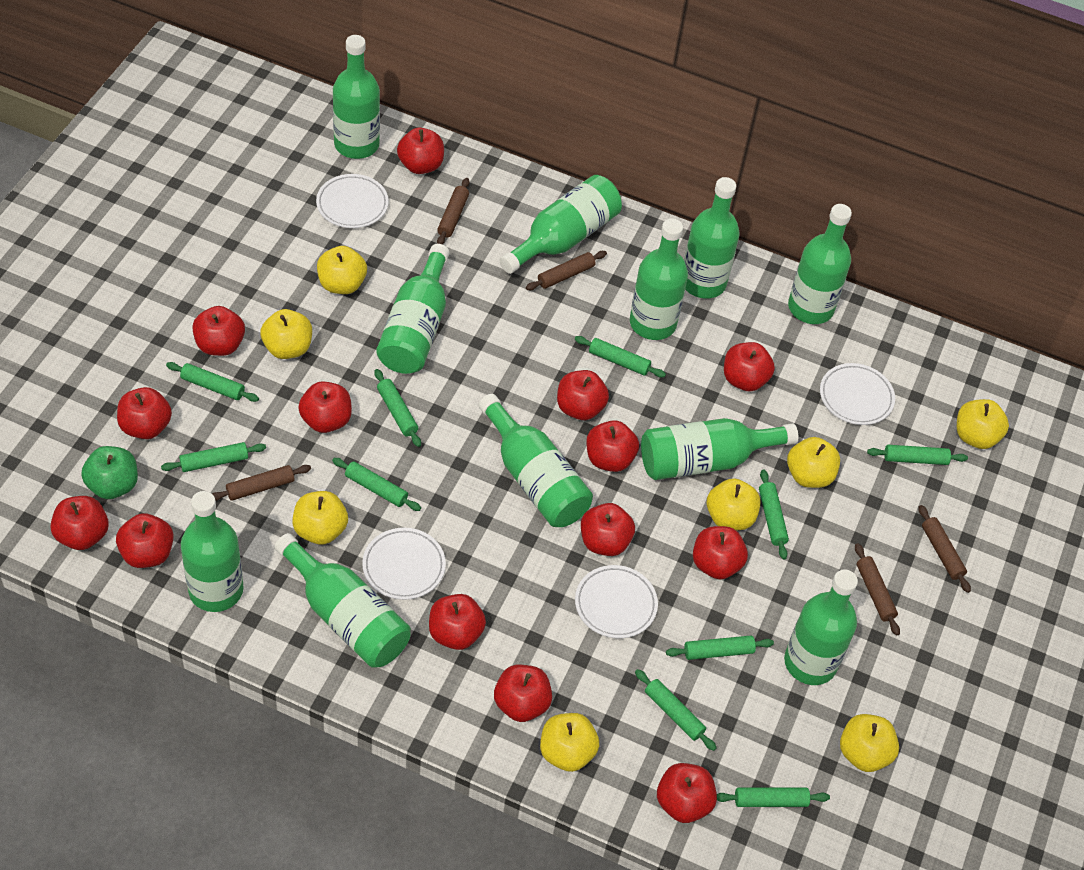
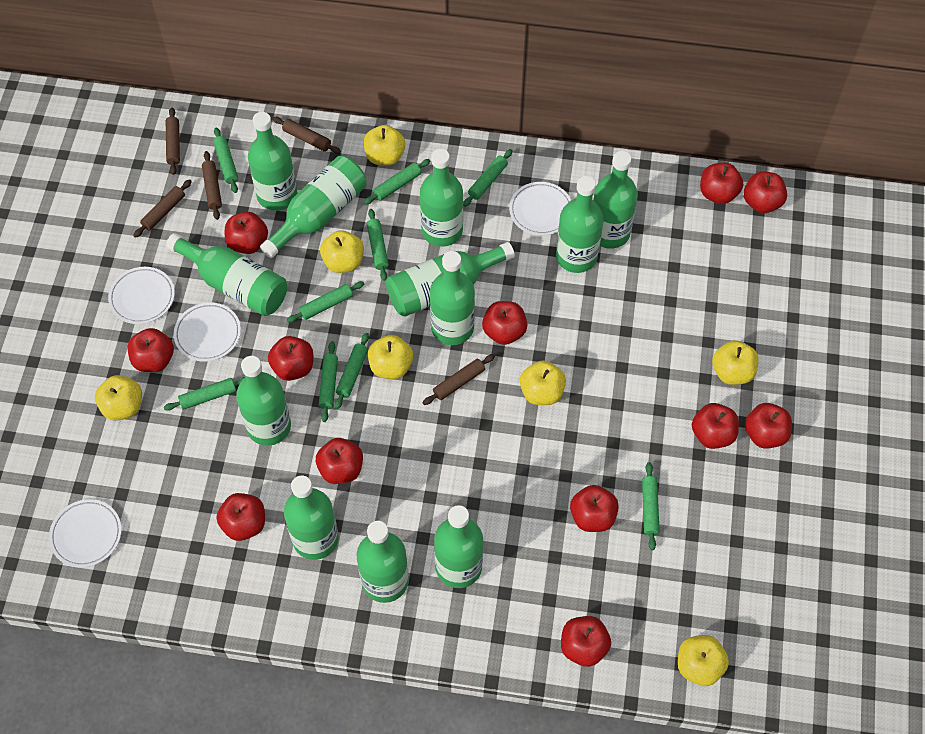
green apple: [81,446,138,499] = 1 -> none = 0
green bottle: [181,491,243,612] [275,533,411,668] [333,35,380,159] [376,244,449,374] [479,394,593,527] [500,175,622,274] [630,218,688,340] [641,418,798,480] [684,177,740,299] [784,570,858,685] [788,204,852,324] = 11 -> [166,233,287,316] [236,356,291,446] [248,112,297,211] [260,156,367,258] [284,476,339,560] [357,521,409,603] [386,242,515,317] [420,149,463,247] [430,251,475,345] [434,505,483,588] [556,176,604,273] [593,151,638,249] = 12
green rolling pin: [161,442,266,472] [166,362,259,402] [332,458,421,511] [374,369,421,447] [575,336,666,378] [635,669,717,751] [666,635,774,660] [717,788,830,807] [759,469,789,559] [867,445,968,465] = 10 -> [164,377,245,411] [213,128,238,193] [287,281,364,323] [319,341,338,422] [335,333,369,409] [364,159,430,205] [367,209,389,281] [463,149,513,207] [642,462,660,550] = 9
red apple: [51,496,109,550] [116,513,174,568] [117,387,172,439] [192,306,245,356] [298,381,352,433] [397,128,444,174] [429,594,486,650] [494,665,552,722] [557,370,609,420] [581,503,635,556] [586,420,639,472] [657,763,717,823] [693,526,748,580] [724,342,775,392] = 14 -> [128,328,174,372] [217,493,265,541] [225,212,268,254] [268,336,313,381] [316,438,363,484] [482,301,527,345] [561,616,611,667] [570,485,619,532] [692,403,739,449] [700,163,743,204] [744,171,787,213] [745,403,792,449] = 12
yellow apple: [260,309,312,359] [293,491,348,545] [317,246,367,294] [540,713,599,772] [707,478,761,530] [787,437,840,488] [840,714,899,772] [957,399,1009,449] = 8 -> [95,375,142,421] [320,230,364,273] [363,125,405,166] [368,335,413,379] [520,361,566,405] [678,635,729,686] [712,340,759,385] = 7

